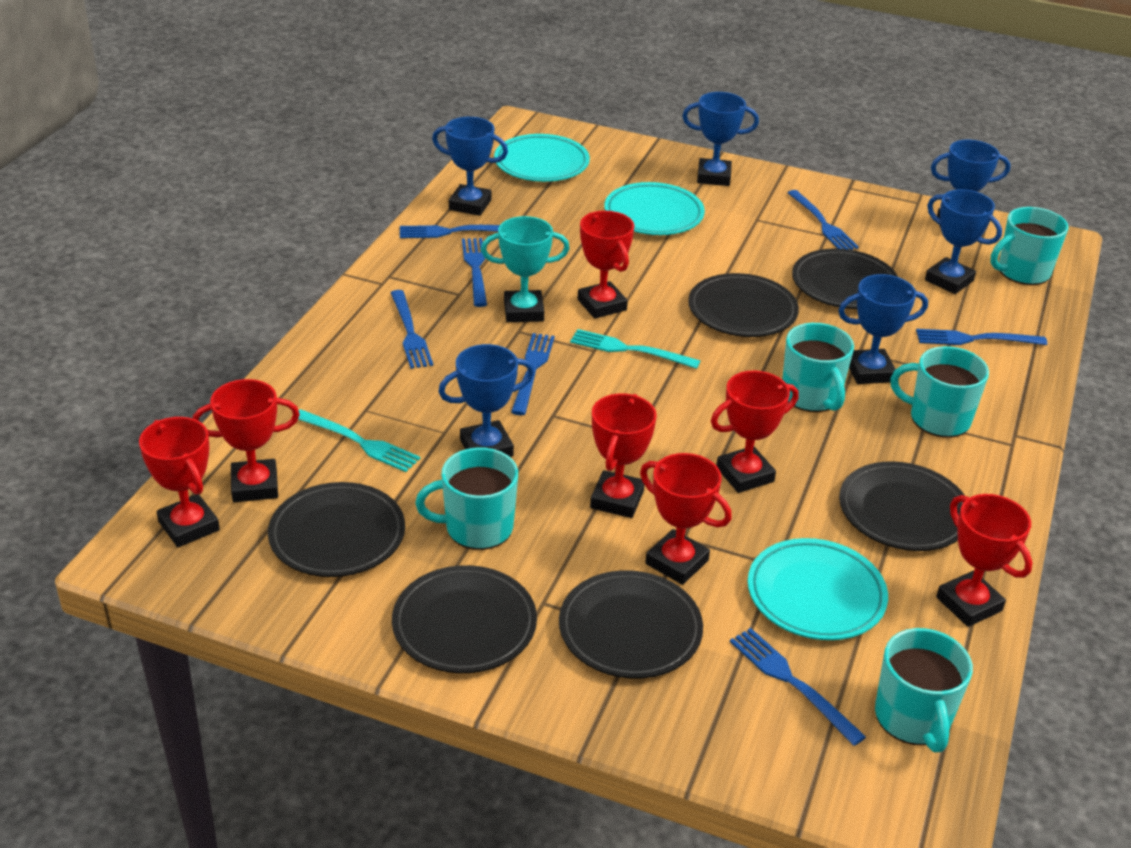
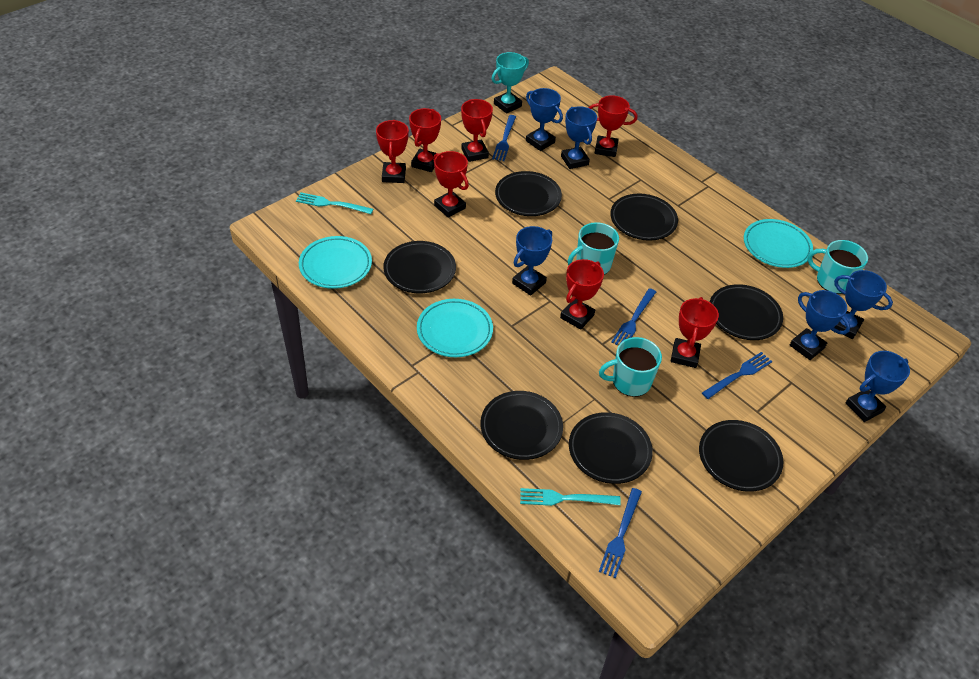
black plate: [268,482,405,577] [392,565,537,673] [559,570,703,679] [688,273,799,337] [792,249,898,309] [839,461,965,551] = 6 -> [383,241,456,293] [480,391,563,460] [495,171,562,216] [569,412,653,484] [610,194,678,241] [699,420,784,492] [710,284,783,340] = 7
blue fork: [391,290,433,369] [400,225,500,238] [462,238,487,307] [511,333,555,415] [730,628,866,746] [787,190,859,250] [916,329,1047,345] = 7 -> [492,115,516,161] [599,488,642,578] [611,288,656,345] [702,352,772,399] = 4
turquoise mug: [415,448,518,550] [782,323,854,412] [875,628,973,752] [890,346,989,438] [991,207,1069,285] = 5 -> [568,222,619,275] [599,337,662,397] [807,240,868,294] = 3

